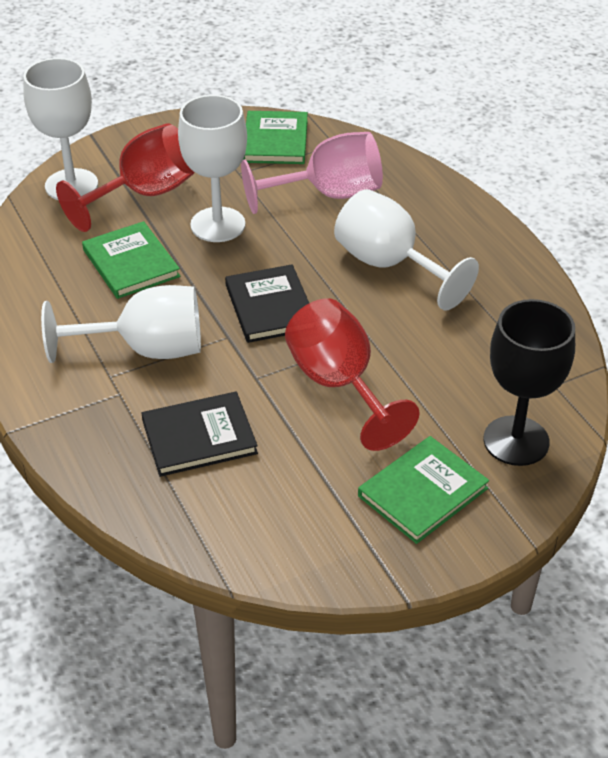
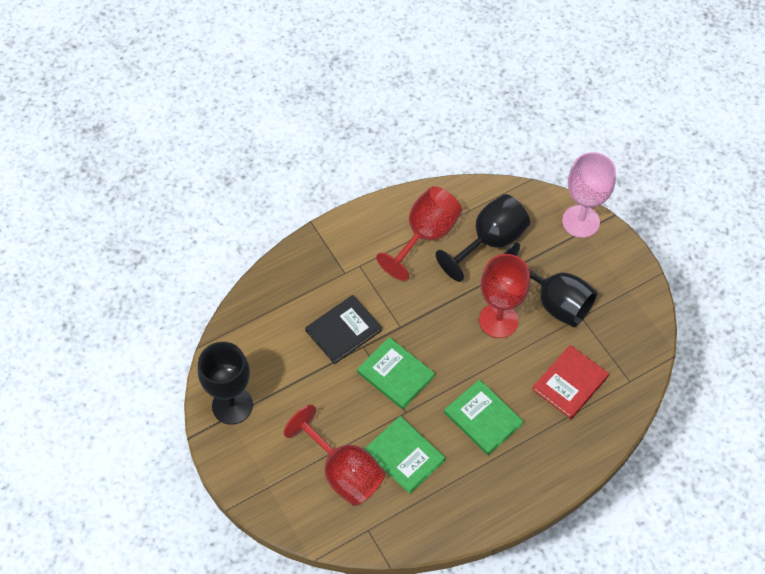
black book: [142,392,258,477] [225,265,309,343] = 2 -> [305,295,382,364] = 1
black goblet: [484,299,575,466] = 1 -> [198,342,253,425] [436,194,530,282] [504,242,597,327] = 3
red book: none = 0 -> [532,345,609,419] = 1
red goblet: [56,123,195,232] [285,298,420,451] = 2 -> [284,405,385,506] [376,186,462,281] [479,254,530,338] = 3
white goblet: [23,58,98,200] [41,285,201,363] [178,95,247,242] [334,189,479,311] = 4 -> none = 0

